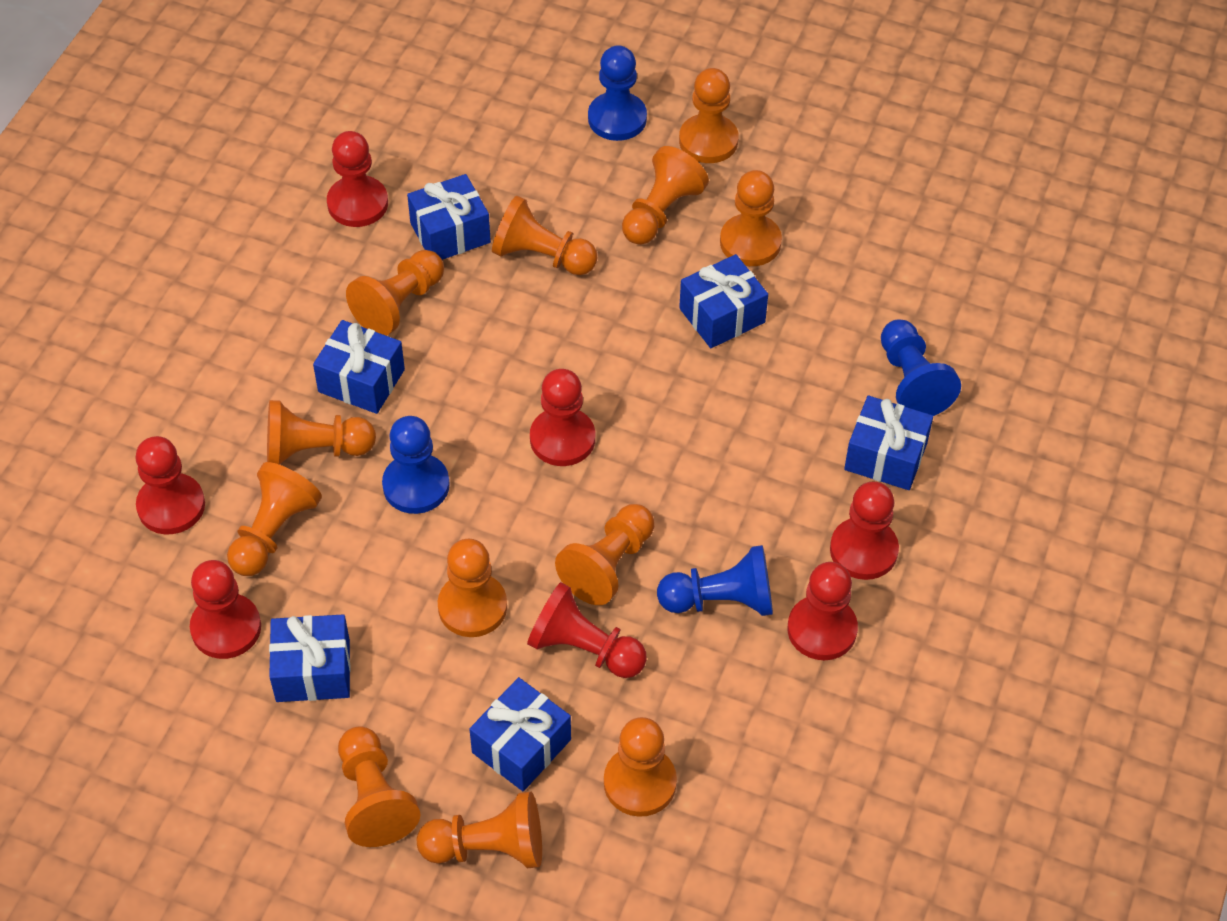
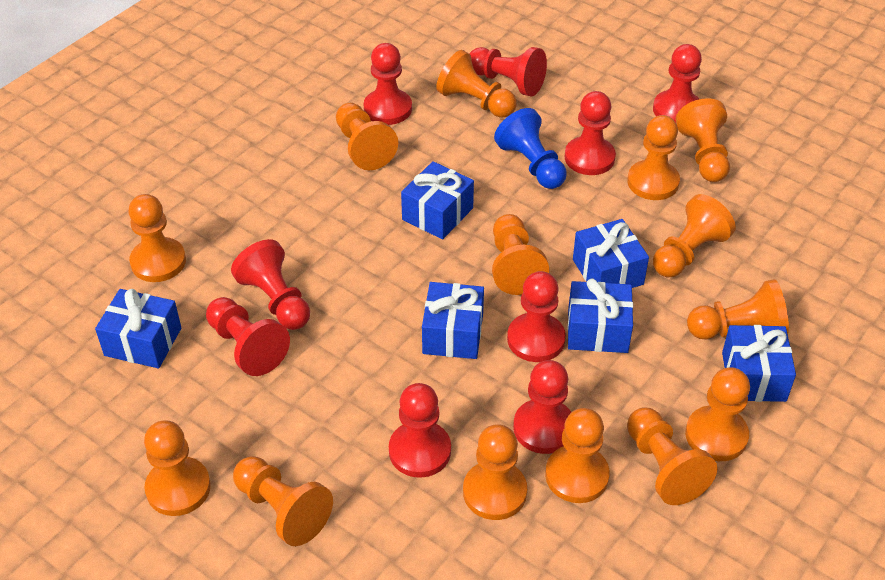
blue pawn: [382,416,450,514] [588,45,647,141] [657,545,773,616] [881,319,961,416] = 4 -> [494,108,567,189] = 1
orange pawn: [227,462,322,576] [267,400,376,465] [338,726,421,847] [346,250,444,336] [417,792,542,869] [438,539,507,637] [492,195,598,275] [555,504,654,605] [604,717,677,817] [622,146,709,245] [679,68,739,163] [720,170,782,266] = 12 -> [128,194,186,282] [144,420,211,516] [233,456,333,546] [336,103,398,170] [436,50,517,118] [463,424,527,520] [492,214,549,295] [545,408,610,503] [627,115,680,200] [627,407,717,505] [653,194,736,277] [676,98,730,182] [685,367,750,461] [687,279,789,339] = 14
red pawn: [136,436,205,534] [190,560,261,659] [327,131,388,227] [527,582,647,678] [530,369,595,466] [787,562,858,660] [830,481,899,580] = 7 -> [206,297,290,376] [231,239,310,330] [364,43,412,125] [389,383,451,478] [470,47,547,97] [507,271,566,362] [513,360,571,454] [565,91,616,175] [653,44,702,122] = 9

